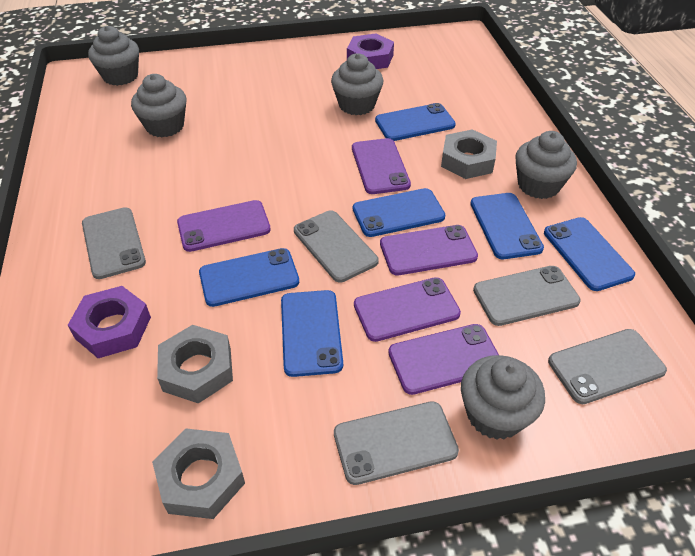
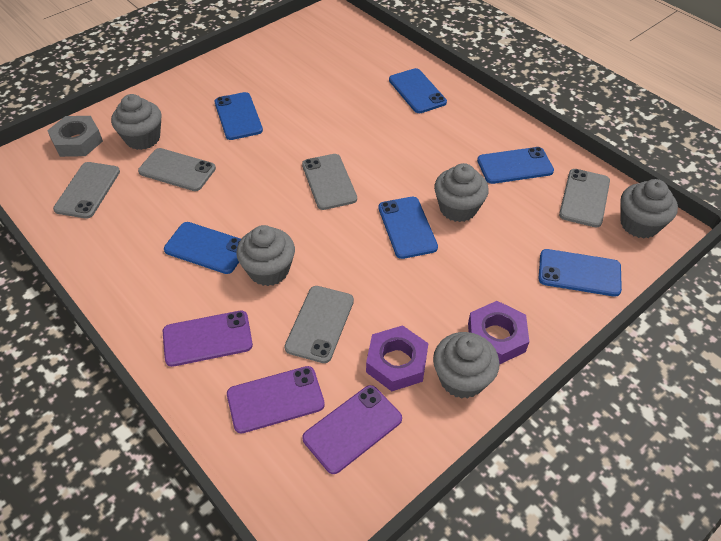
grey nut: [152,429,245,519] [157,325,233,404] [441,129,497,179] = 3 -> [47,116,103,157] = 1
purple phone: [177,200,271,252] [352,138,411,194] [354,277,461,342] [380,225,478,275] [388,324,499,395] = 5 -> [163,311,253,367] [227,366,325,434] [302,385,402,474] = 3

